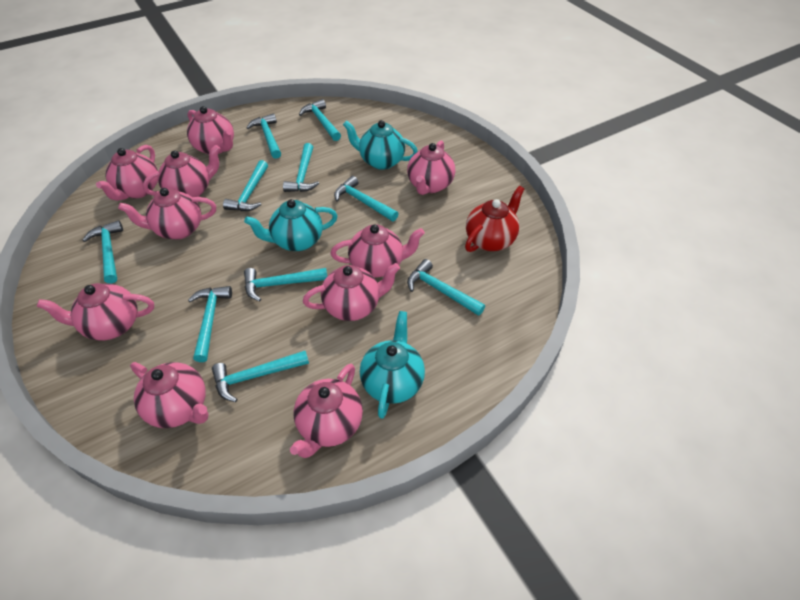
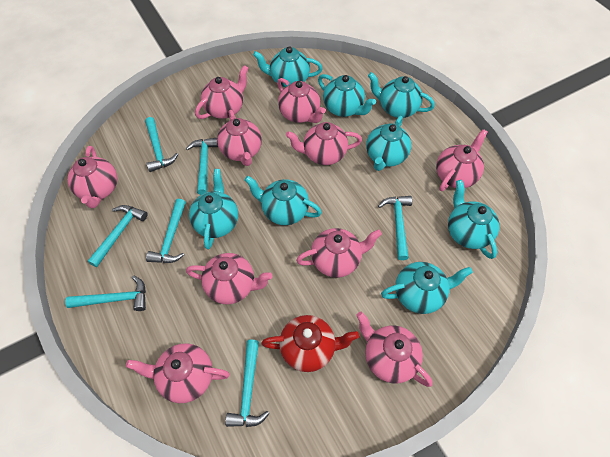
turquoise hammer: [82,220,123,284] [188,286,232,362] [212,351,309,402] [223,160,268,211] [244,268,327,302] [246,113,281,159] [283,143,319,192] [299,99,341,141] [334,176,399,221] [407,259,485,316] = 10 -> [65,275,146,311] [88,205,148,267] [145,117,178,172] [146,199,186,263] [186,138,218,195] [225,340,270,427] [378,196,412,260] = 7
turquoise teapot: [244,199,337,251] [343,120,418,170] [360,311,425,419] = 3 -> [189,169,238,250] [244,176,322,225] [253,46,323,87] [318,74,376,117] [366,116,411,171] [368,72,435,118] [381,262,473,314] [448,180,500,259] = 8

